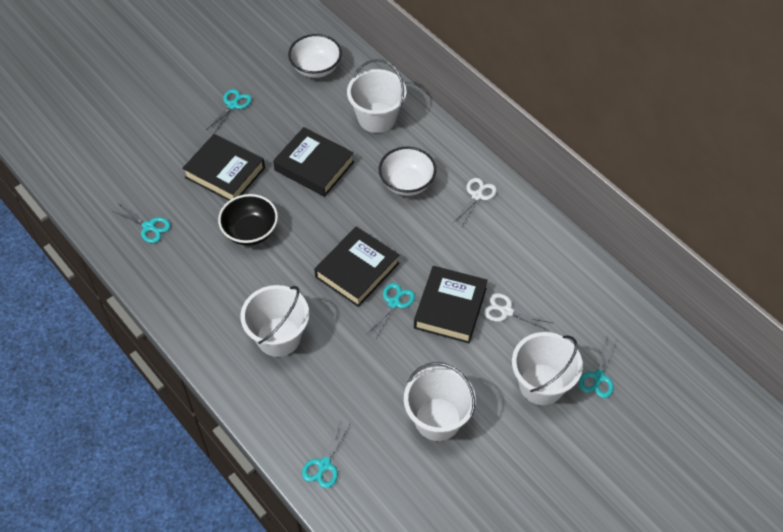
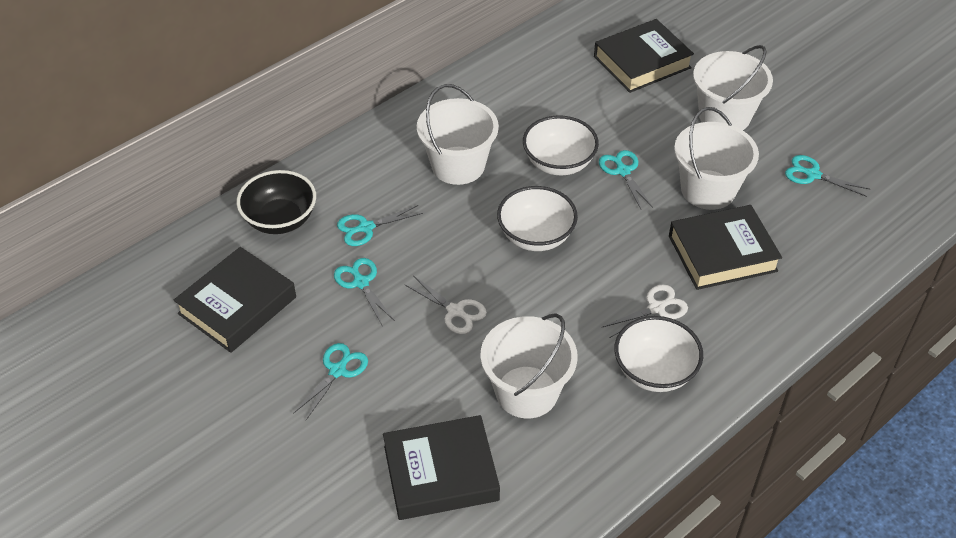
white bowl: [288,34,342,78] [379,147,436,196] = 2 -> [497,186,578,251] [523,115,599,175] [614,316,703,392] = 3

